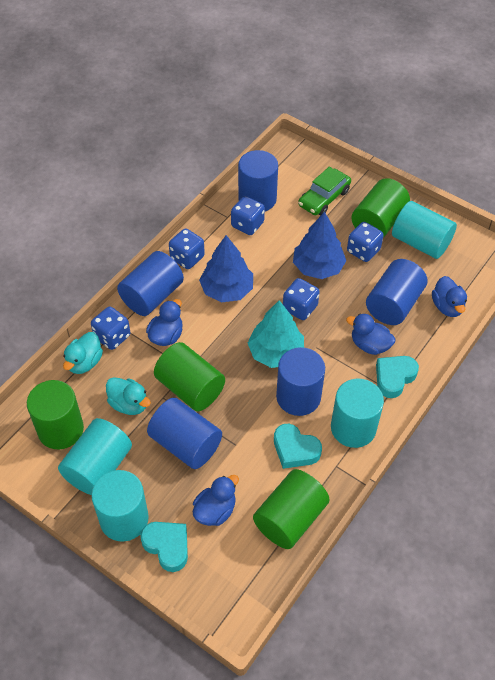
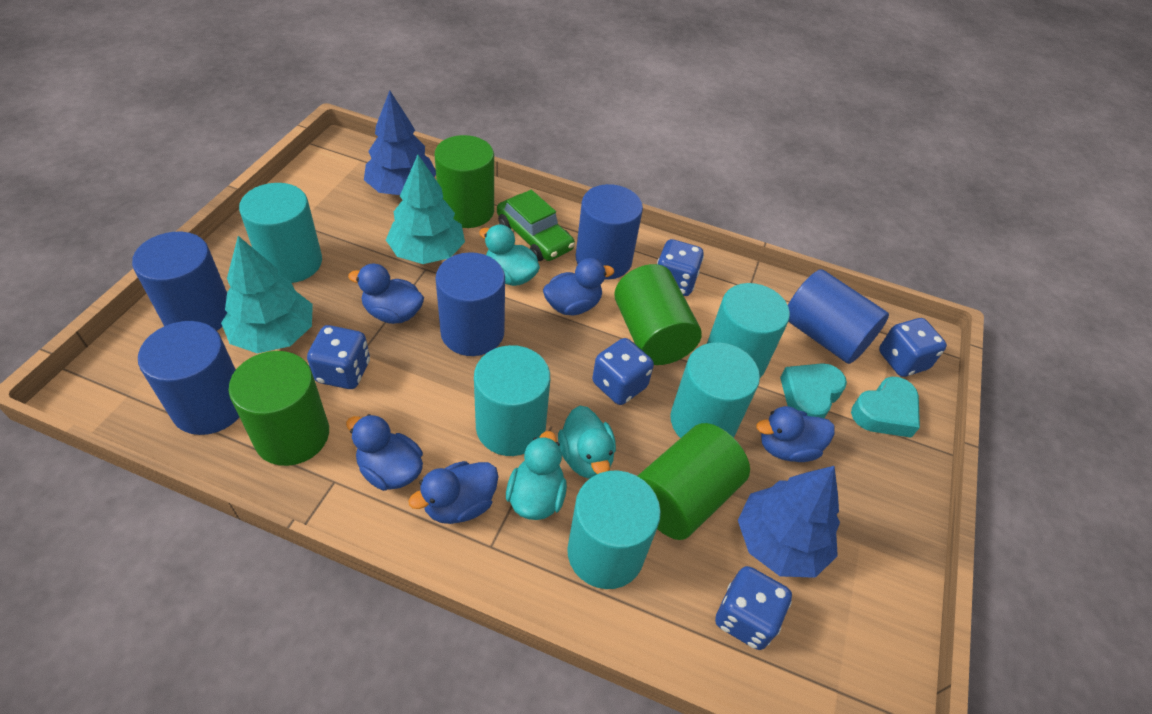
blue duck: [146,299,183,346] [193,475,239,526] [346,314,395,355] [432,276,467,317] = 4 -> [346,414,423,491] [348,264,424,324] [408,461,498,524] [543,258,614,315] [756,406,835,462] = 5
turquoise cylinder: [58,418,132,495] [92,470,149,542] [331,379,384,448] [392,201,457,259] = 4 -> [239,183,322,283] [474,345,550,456] [567,471,661,589] [670,342,760,438] [707,283,790,378] = 5
turquoise duck: [63,332,103,374] [106,377,151,415] = 2 -> [479,225,540,286] [506,431,567,520] [558,406,616,479] = 3
turquoise heart: [140,522,188,572] [274,424,322,469] [376,356,419,398] = 3 -> [780,363,847,418] [851,377,920,438] = 2
turquoise tree: [248,300,304,368] = 1 -> [221,236,313,353] [386,155,465,264] = 2

